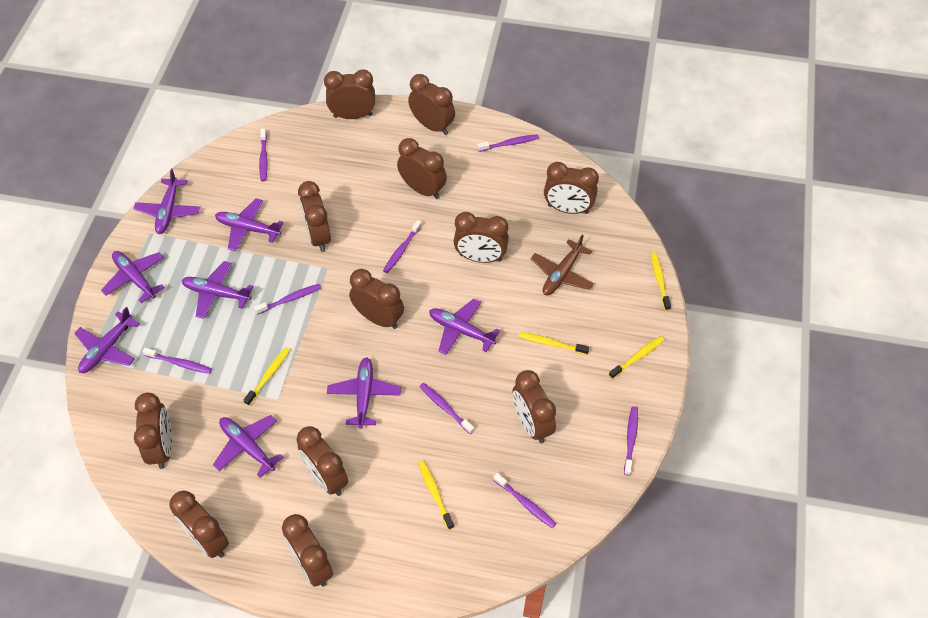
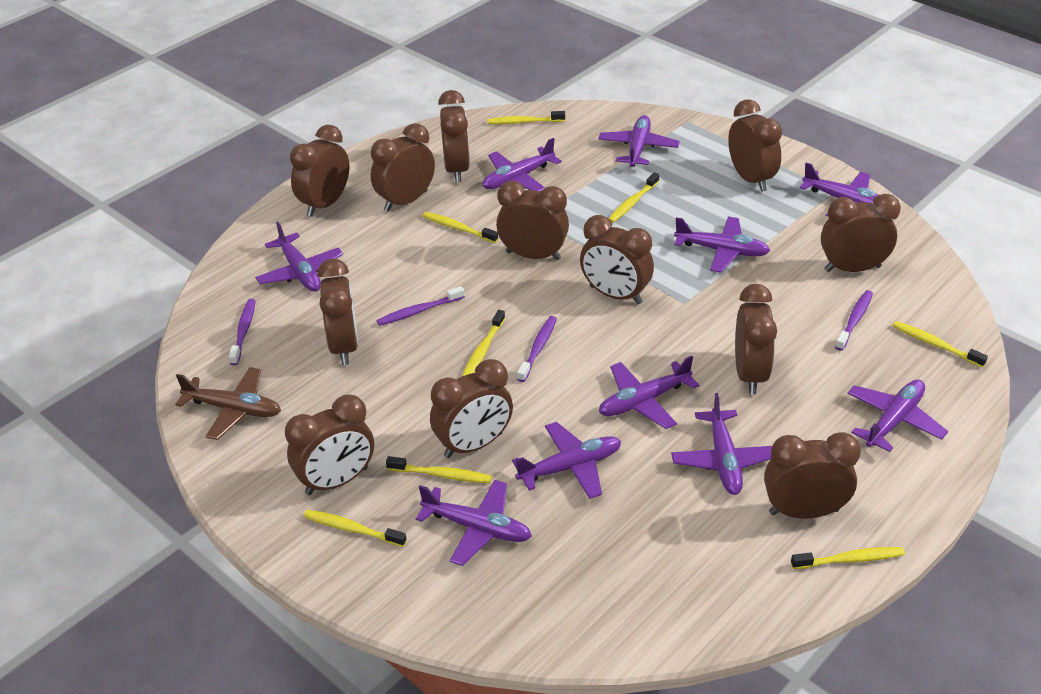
purple plane: [74,307,140,373] [101,251,165,303] [134,169,200,234] [182,261,254,319] [213,415,283,478] [215,198,284,251] [327,357,401,429] [429,299,500,355] = 8 -> [255,222,343,292] [416,480,532,566] [482,138,562,192] [512,422,621,499] [598,115,680,167] [599,356,699,429] [671,393,772,495] [674,217,770,273] [799,162,878,216] [848,379,948,452] = 10
purple toothbrush: [143,348,212,374] [254,284,321,315] [259,128,268,181] [383,220,422,273] [419,383,474,434] [477,135,539,152] [493,473,556,528] [624,407,638,476] = 8 -> [229,299,256,365] [376,286,465,326] [517,316,557,382] [835,290,873,351] = 4
yellow toothbrush: [243,347,290,406] [418,461,454,530] [519,332,589,355] [609,336,664,379] [651,252,671,311] = 5 -> [303,510,407,547] [386,456,492,483] [423,212,498,243] [462,310,505,376] [487,111,565,124] [609,172,659,223] [791,547,905,569] [893,321,988,367] = 8

